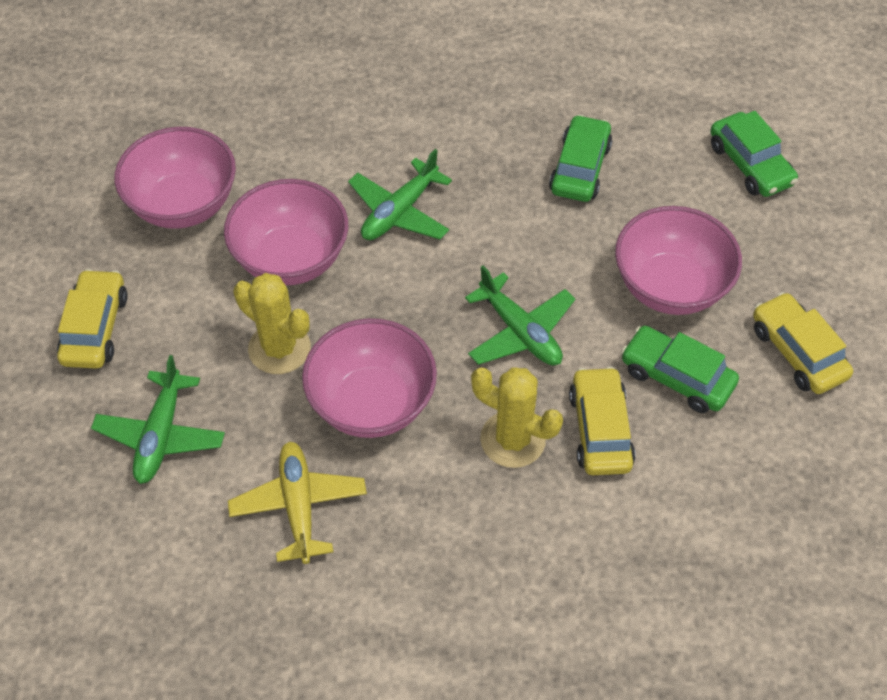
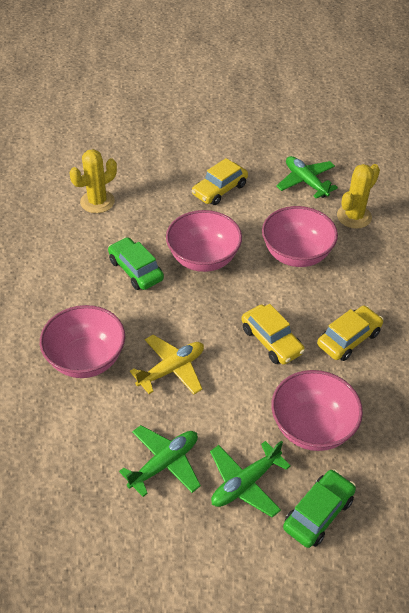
green car: [549,115,612,202] [621,326,739,413] [710,111,798,197] = 3 -> [108,237,164,290] [283,469,356,548] = 2

